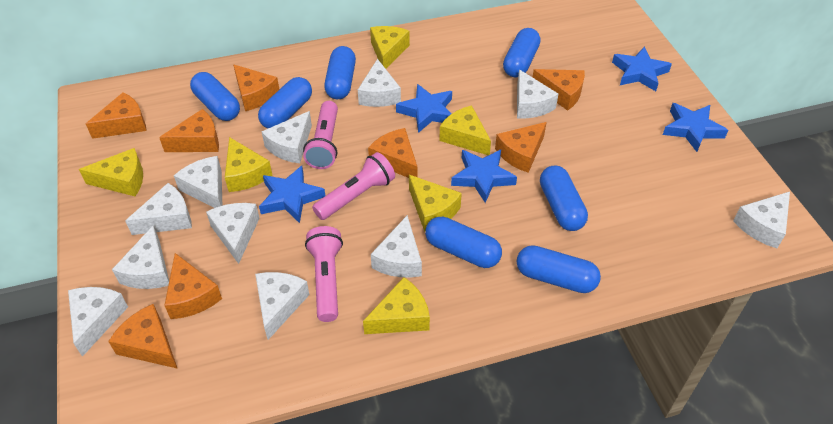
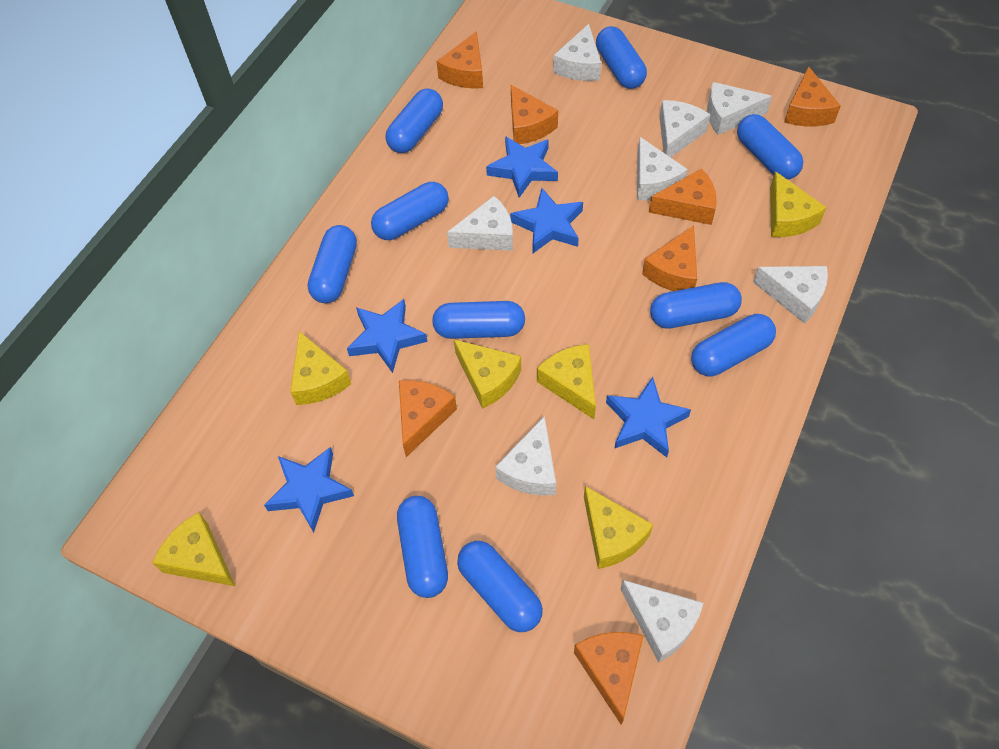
blue capsule: [190,72,240,121] [258,77,312,128] [324,46,356,99] [425,217,502,268] [503,28,540,78] [516,245,601,293] [540,166,588,231] = 7 -> [308,225,357,303] [371,182,449,240] [386,88,443,153] [397,496,448,598] [432,301,525,339] [457,541,543,632] [596,26,647,89] [650,282,742,329] [691,314,776,376] [737,114,804,180] = 10
orange cheese: [86,92,147,139] [108,304,178,369] [159,109,219,152] [164,253,222,319] [233,64,279,111] [368,128,417,178] [495,122,547,173] [533,69,585,111] = 8 -> [399,380,457,457] [437,31,483,89] [511,85,558,144] [574,632,644,725] [642,226,697,291] [649,169,717,225] [784,67,841,127] = 7
pink flashlight: [303,101,338,169] [305,226,343,322] [312,152,395,220] = 3 -> none = 0
white cheese: [68,287,128,357] [112,226,169,289] [125,183,192,235] [174,156,222,208] [206,203,260,264] [255,272,309,340] [261,111,312,163] [358,59,401,107] [371,215,422,277] [517,69,558,118] [733,192,790,248] = 11 -> [447,196,513,251] [495,416,556,496] [553,24,601,81] [621,580,703,663] [637,137,688,200] [660,100,711,157] [707,82,772,135] [753,266,828,324] = 8

